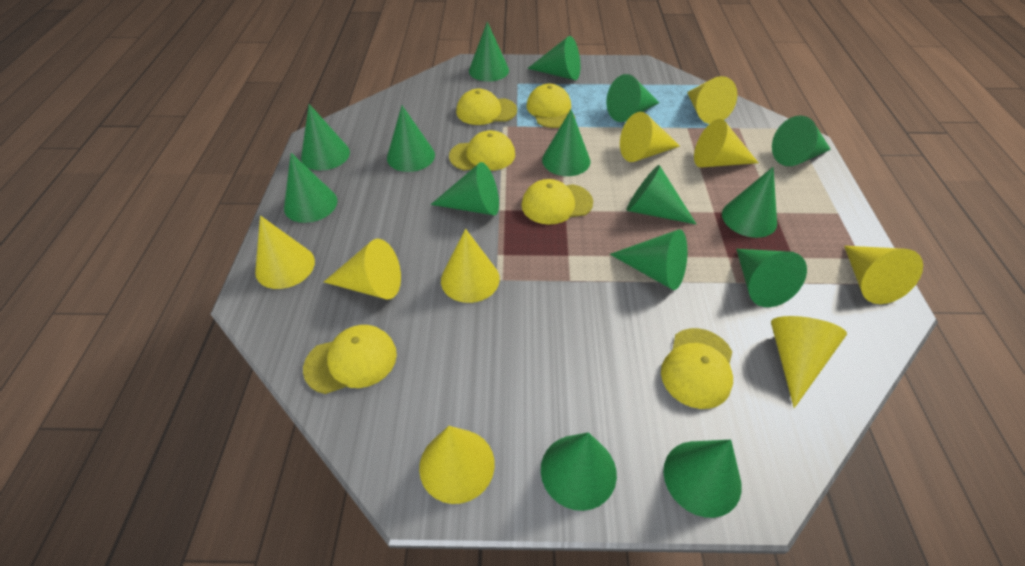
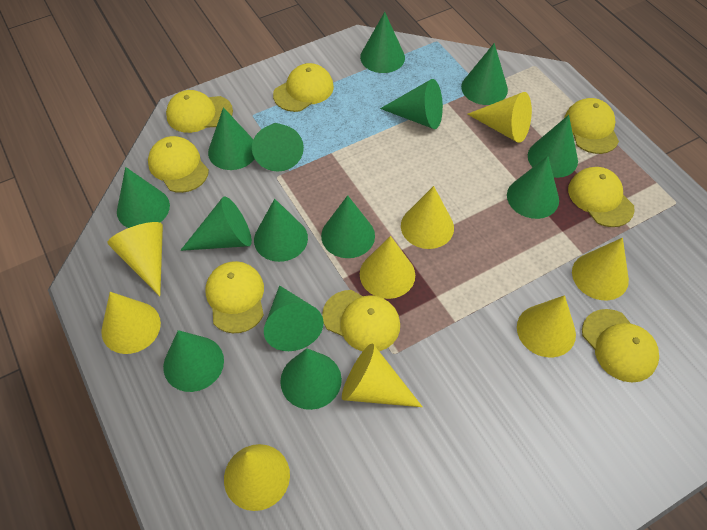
green cone: [284,153,338,223] [301,104,350,170] [387,106,435,172] [431,162,499,215] [469,22,509,82] [527,36,580,80] [541,432,617,511] [542,110,590,176] [607,74,659,122] [610,229,687,290] [626,165,697,225] [663,440,742,518] [722,167,777,238] [736,249,807,307] [772,115,831,166] = 15 -> [117,167,170,228] [163,330,224,392] [180,196,252,251] [208,107,255,170] [252,123,304,171] [254,199,308,262] [264,285,324,351] [280,348,342,410] [321,195,375,258] [360,12,405,73] [380,79,443,129] [461,43,508,105] [507,156,559,219] [528,115,578,178] = 14
yellow cap: [303,325,397,394] [449,130,515,171] [456,89,517,125] [521,179,593,225] [526,84,575,128] [661,328,733,409] = 6 -> [148,136,209,193] [166,90,233,133] [205,261,264,333] [273,63,334,112] [322,290,400,351] [564,98,619,154] [568,167,635,227] [582,309,659,383] = 8

